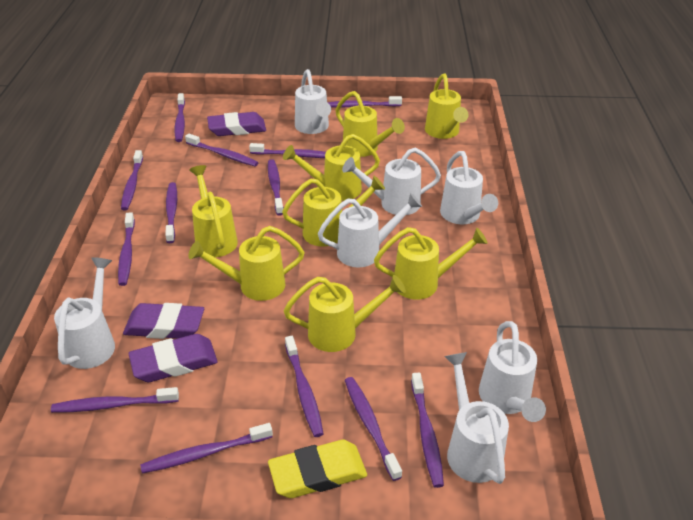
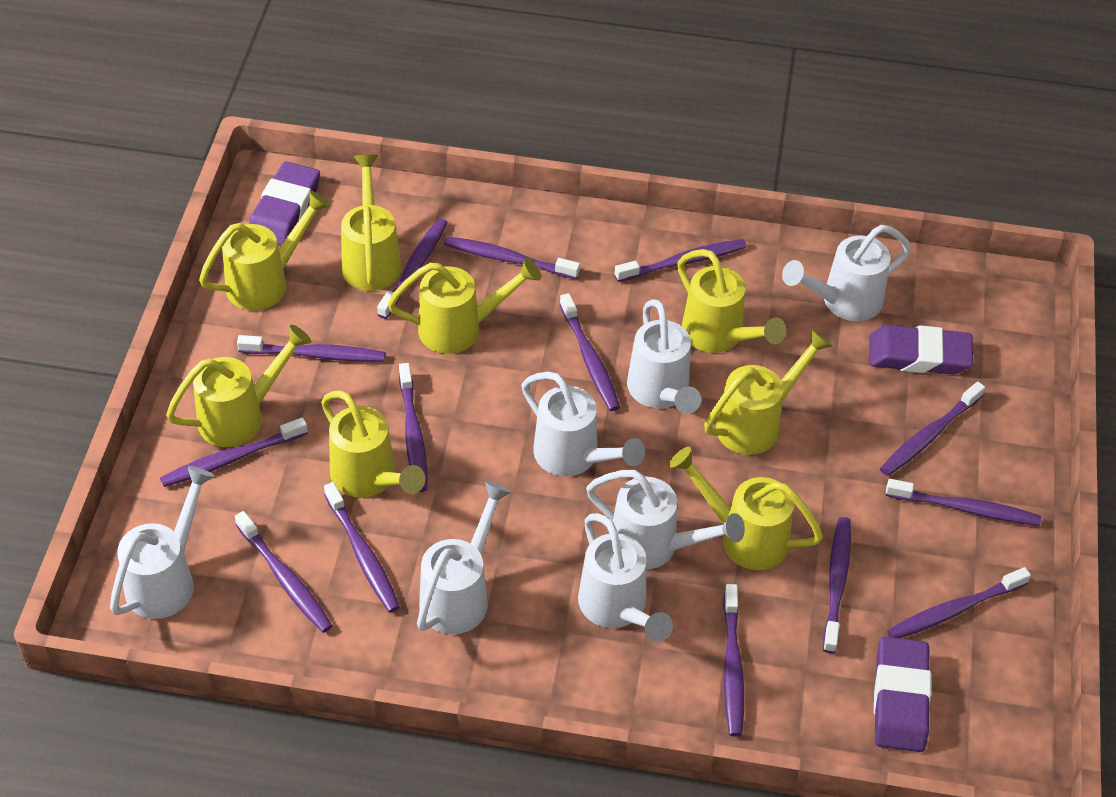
purple toothbrush: [51,387,179,413] [118,212,135,286] [121,150,143,210] [140,423,273,474] [165,182,177,243] [175,93,185,142] [185,133,258,166] [249,143,326,158] [268,159,284,216] [285,336,324,437] [327,96,402,108] [345,377,402,481] [411,372,444,488] = 13 -> [160,417,308,487] [235,511,332,633] [237,335,385,362] [324,482,400,612] [377,218,448,319] [399,363,428,492] [444,236,580,279] [559,293,620,411] [615,239,747,282] [723,584,744,737] [823,517,851,653] [880,382,985,476] [886,479,1041,526] [887,567,1031,638] = 14
yellow eraser: [268,440,367,498] = 1 -> none = 0

